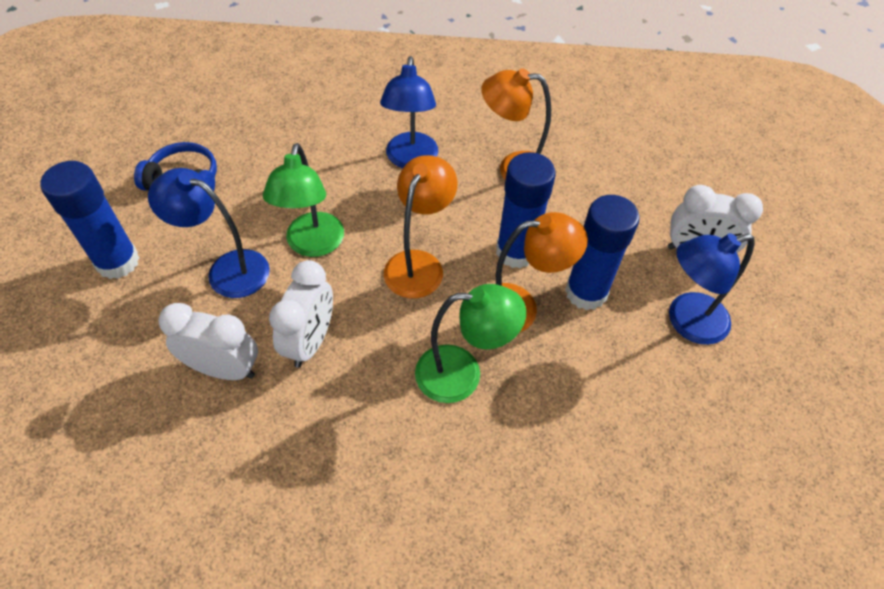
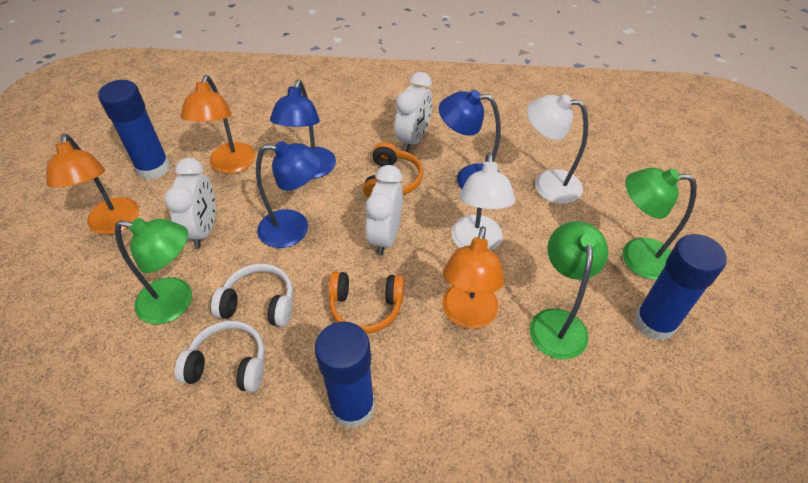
blue headphones: [134,142,217,191] = 1 -> none = 0
green lamp: [263,143,344,257] [415,284,526,403] = 2 -> [115,218,192,324] [530,221,608,360] [623,168,697,280] = 3
orange headphones: none = 0 -> [328,271,404,334] [363,142,423,198] = 2
white headphones: none = 0 -> [175,321,265,392] [211,264,293,327] = 2
white lamp: none = 0 -> [451,152,515,251] [527,94,588,204] = 2

